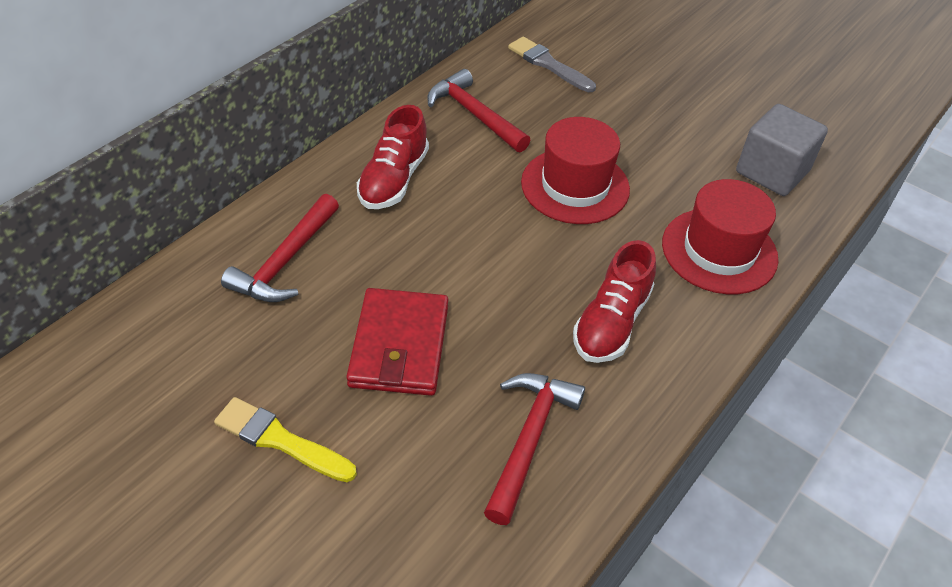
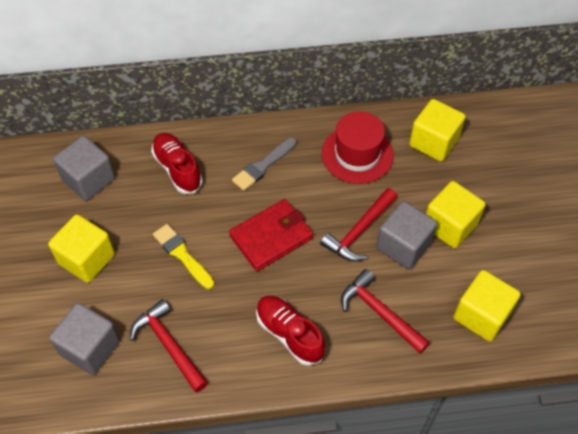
grey cube: [736,104,828,196] = 1 -> [49,303,120,375] [53,136,115,201] [376,201,438,269] = 3
red hat: [521,117,630,224] [662,179,778,294] = 2 -> [322,111,394,184] = 1
yellow cube: none = 0 -> [48,215,115,283] [409,99,466,162] [426,181,486,248] [453,270,521,341] = 4

